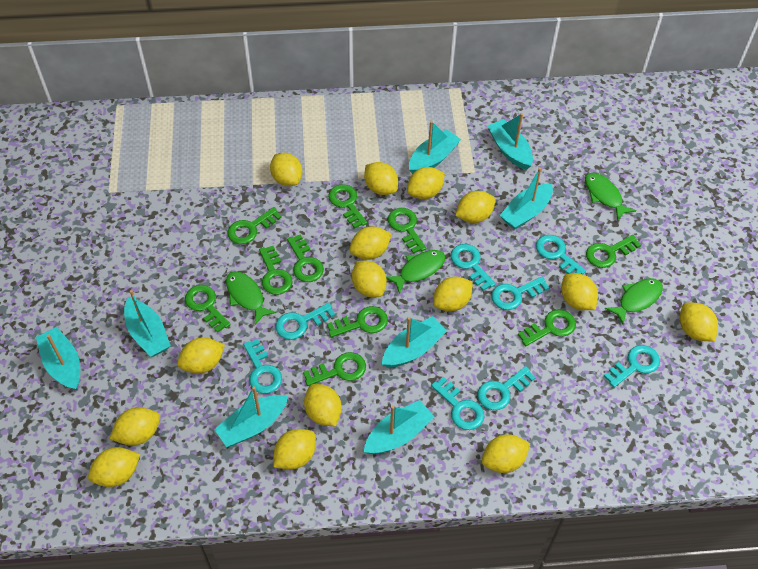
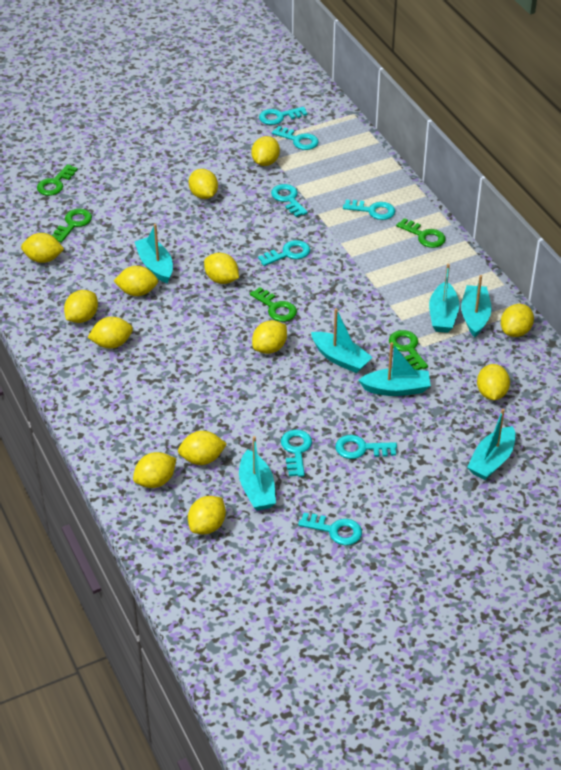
green fish: [226,271,277,325] [386,250,445,294] [585,173,636,221] [605,278,663,325] = 4 -> none = 0
green key: [185,285,231,333] [227,207,282,244] [259,246,292,295] [287,234,324,282] [303,352,366,386] [327,306,388,337] [328,184,367,229] [388,208,427,254] [518,309,576,346] [586,235,641,268] = 10 -> [37,164,78,196] [52,209,92,242] [250,287,297,322] [389,330,428,370] [396,218,445,248] = 5
turquoise boat: [36,327,80,390] [124,290,171,357] [214,386,288,447] [364,400,434,454] [382,316,447,368] [409,121,461,174] [488,113,533,170] [500,167,553,230] = 8 -> [135,224,173,284] [239,436,276,511] [311,308,373,373] [359,342,431,396] [429,264,459,333] [461,275,492,337] [467,409,516,480] = 7
yellow lemon: [88,447,140,487] [110,407,160,446] [177,338,225,374] [270,153,302,186] [273,429,316,470] [304,384,342,427] [349,226,391,260] [352,261,387,297] [364,162,398,195] [407,167,445,199] [433,276,473,312] [455,191,495,223] [482,434,530,473] [561,273,598,310] [680,303,718,342] = 15 -> [21,233,64,263] [64,290,98,323] [87,317,133,349] [114,266,158,296] [133,452,176,488] [178,431,227,465] [188,496,226,534] [189,169,218,199] [204,253,239,284] [251,136,280,166] [252,320,287,354] [477,364,510,400] [501,304,534,337] = 13

